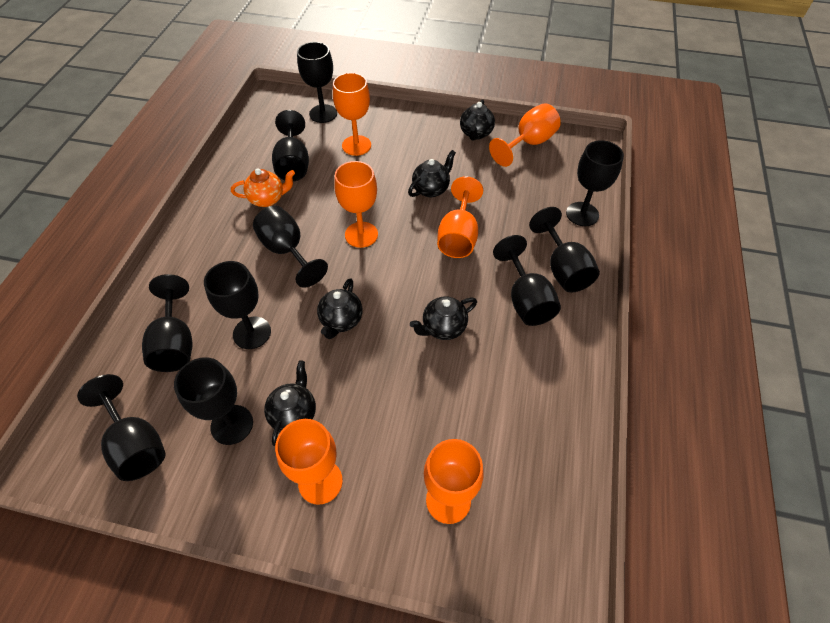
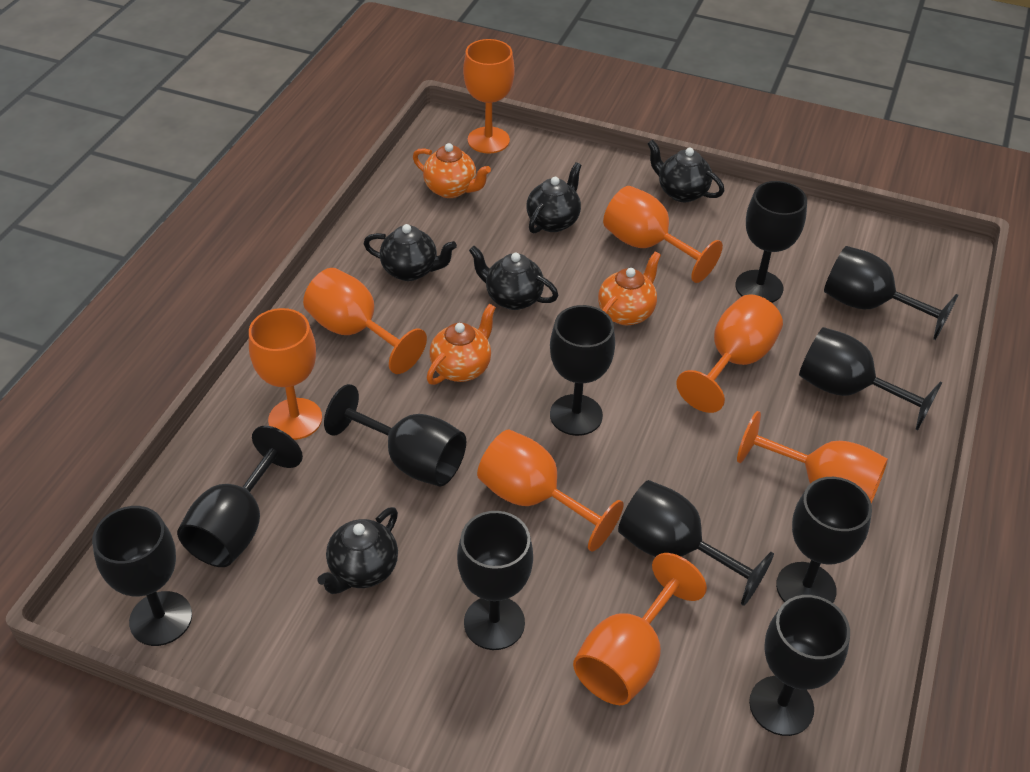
black goblet: [77,374,166,481] [142,274,192,372] [174,357,253,445] [204,261,271,349] [253,206,328,288] [272,110,309,181] [297,42,337,123] [493,235,561,326] [529,207,600,293] [566,140,624,226] = 10 -> [92,506,192,646] [177,426,303,567] [324,384,466,487] [457,511,533,650] [550,305,615,436] [618,480,774,606] [735,181,807,303] [749,595,850,736] [776,477,872,603] [799,327,943,430] [824,246,958,340] = 11
orange goblet: [275,419,343,505] [333,73,371,156] [334,161,378,248] [424,439,484,524] [437,176,483,258] [489,103,561,167] = 6 -> [249,308,322,440] [303,268,427,374] [463,39,515,154] [477,430,624,552] [573,553,707,705] [603,186,723,283] [676,294,783,413] [737,411,888,503] = 8
orange teapot: [231,168,295,207] = 1 -> [413,143,491,198] [427,304,496,385] [598,252,661,325] = 3

